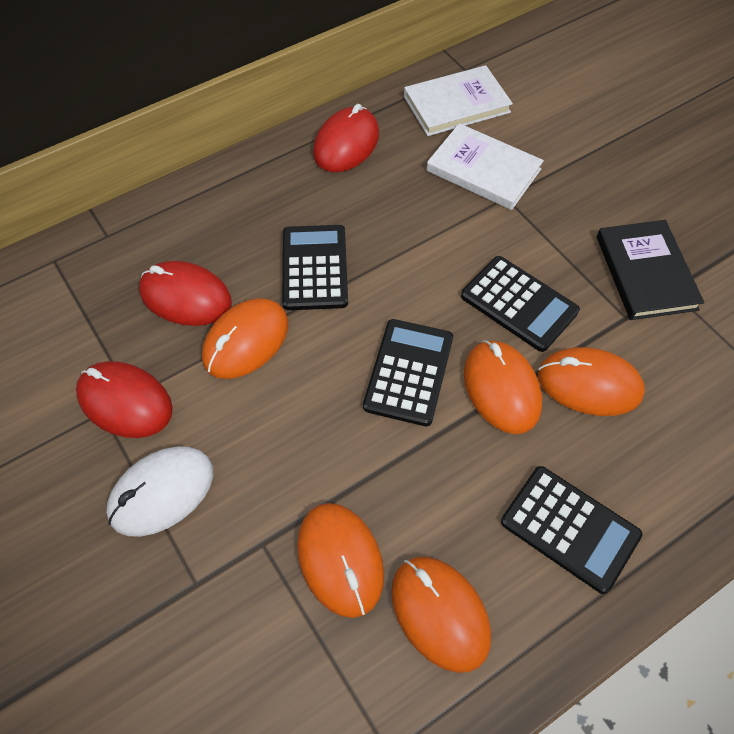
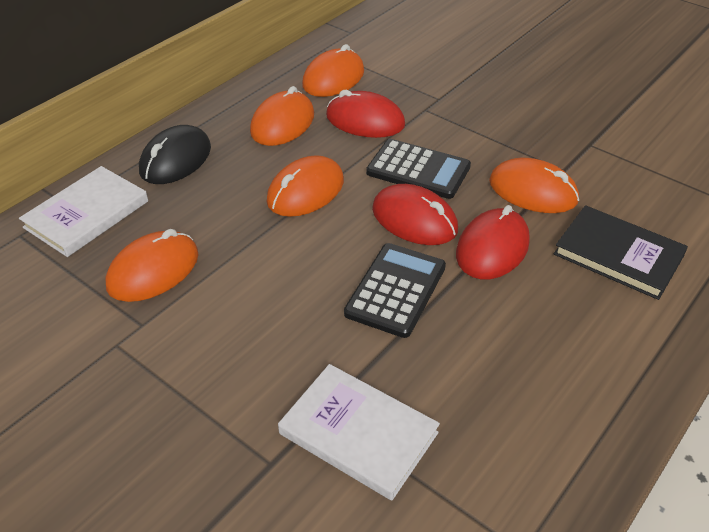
black calculator: [282,225,348,310] [363,319,453,426] [461,256,580,352] [501,466,642,594] = 4 -> [344,243,446,338] [366,139,471,199] = 2
black mouse: none = 0 -> [139,125,211,184] = 1
white mouse: [107,446,213,537] = 1 -> none = 0

